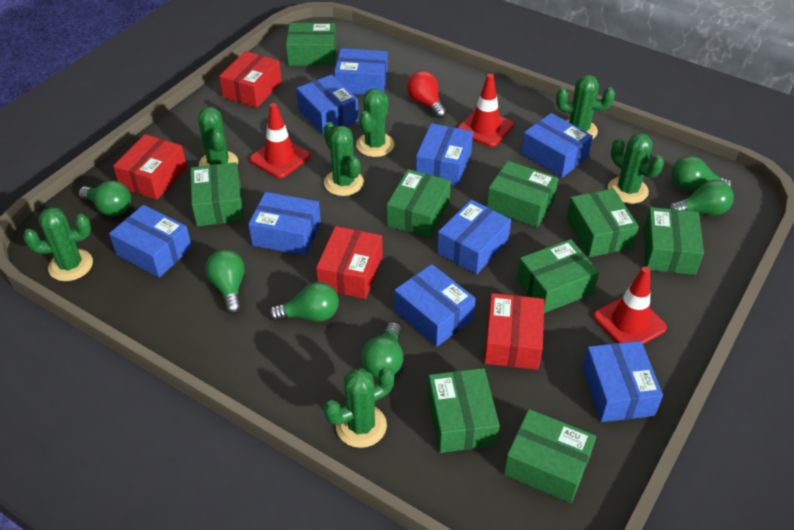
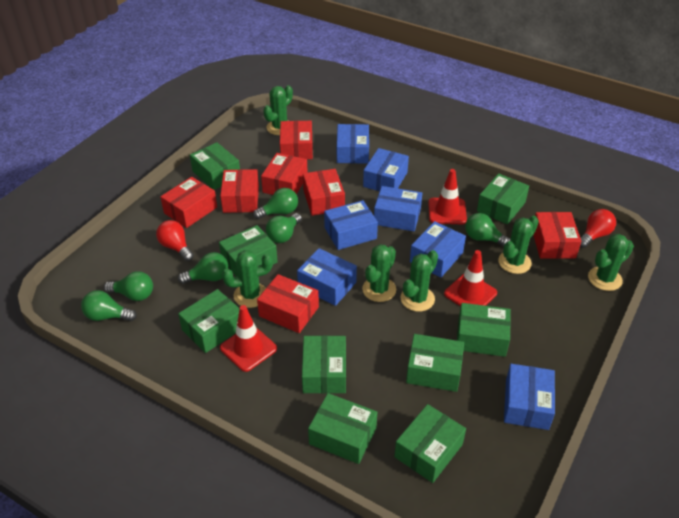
blue box: [109,205,192,278] [248,192,321,256] [296,75,359,135] [334,48,388,95] [394,264,476,347] [416,123,473,186] [437,200,511,274] [521,113,593,178] [582,341,663,422] = 9 -> [297,248,357,306] [324,200,378,250] [337,124,369,164] [363,148,409,191] [374,186,422,231] [410,221,466,278] [504,364,555,430] = 7
green cactus: [23,207,93,281] [198,107,238,166] [324,122,364,196] [324,367,395,448] [356,89,394,157] [556,75,615,140] [608,133,664,204] = 7 -> [222,250,273,308] [263,85,293,135] [362,244,396,302] [401,250,438,312] [498,216,539,274] [588,234,634,291] = 6
red box: [113,134,187,200] [219,51,282,108] [316,226,383,299] [484,293,544,370] = 4 -> [160,177,217,228] [220,169,259,213] [257,274,319,333] [261,153,308,195] [280,121,313,159] [303,169,345,216] [533,212,581,259] = 7
red light bulb: [407,71,447,118] = 1 -> [156,220,194,261] [580,209,616,248] = 2

